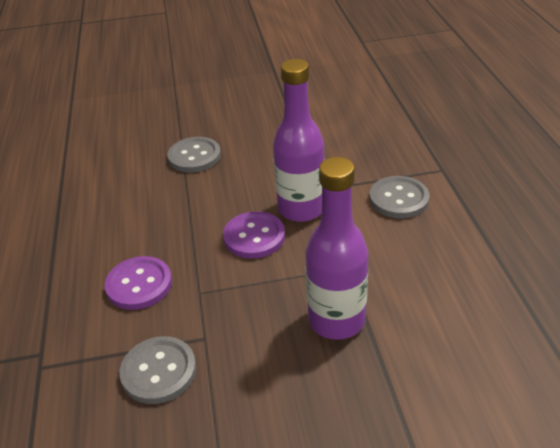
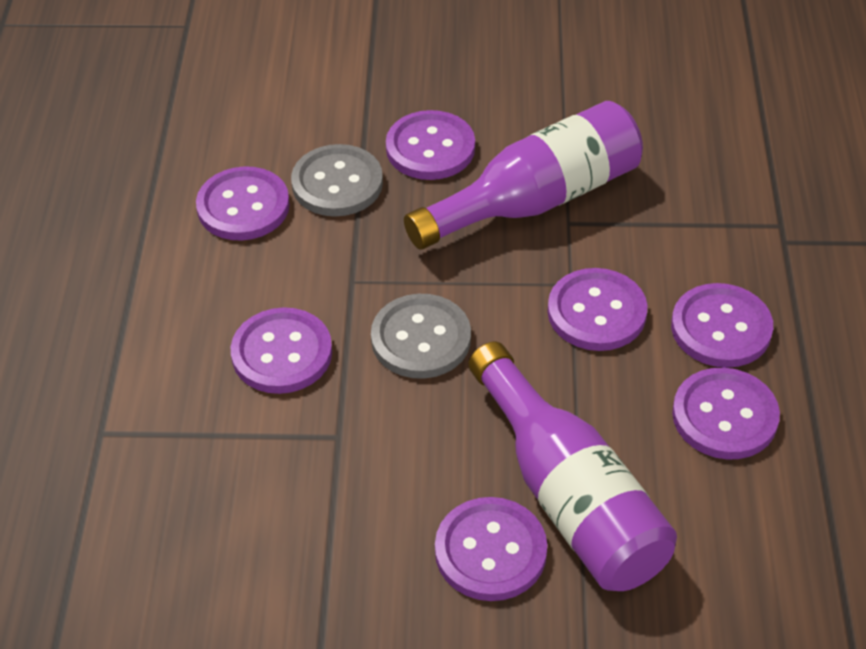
grey button: [120,336,196,404] [167,137,221,173] [370,176,430,219] = 3 -> [291,144,383,217] [371,294,471,379] = 2
purple button: [105,256,172,310] [223,211,285,259] = 2 -> [196,166,290,241] [231,307,332,394] [386,110,475,180] [435,497,547,601] [548,268,647,351] [671,283,773,368] [672,368,780,460] = 7

